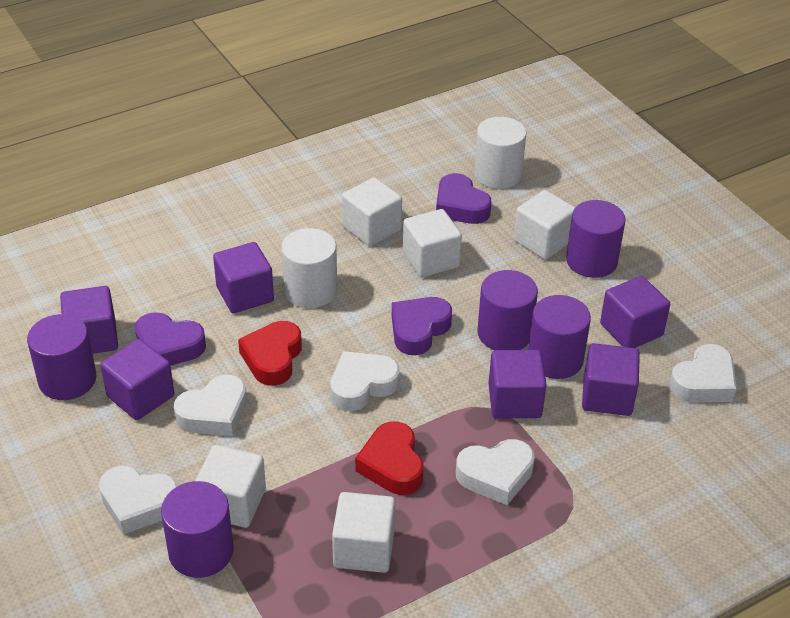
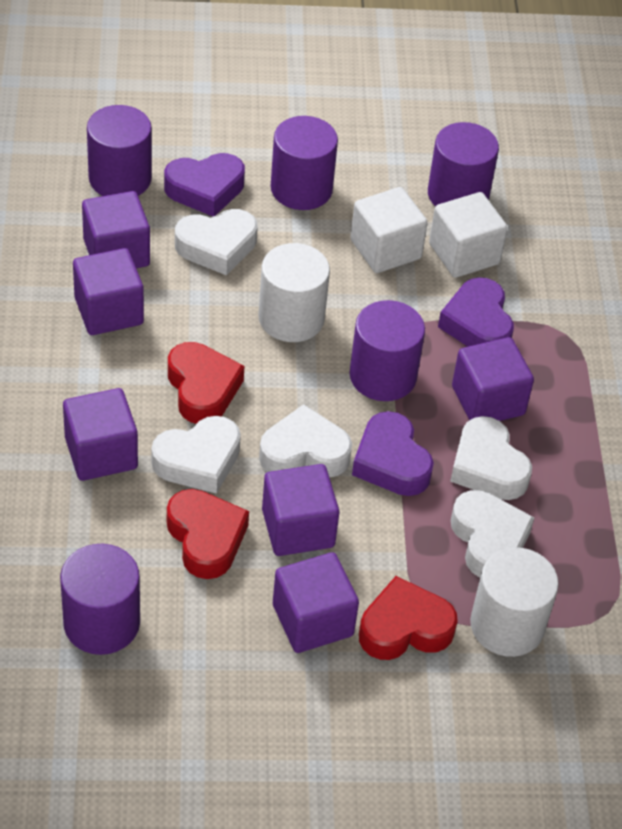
red heart: [238,321,302,386] [355,422,423,495] = 2 -> [167,489,249,579] [168,342,244,424] [359,576,458,660] = 3
white cube: [195,445,266,528] [332,492,395,573] [342,177,402,246] [403,209,462,278] [514,190,575,260] = 5 -> [350,187,428,273] [429,192,508,278] = 2

